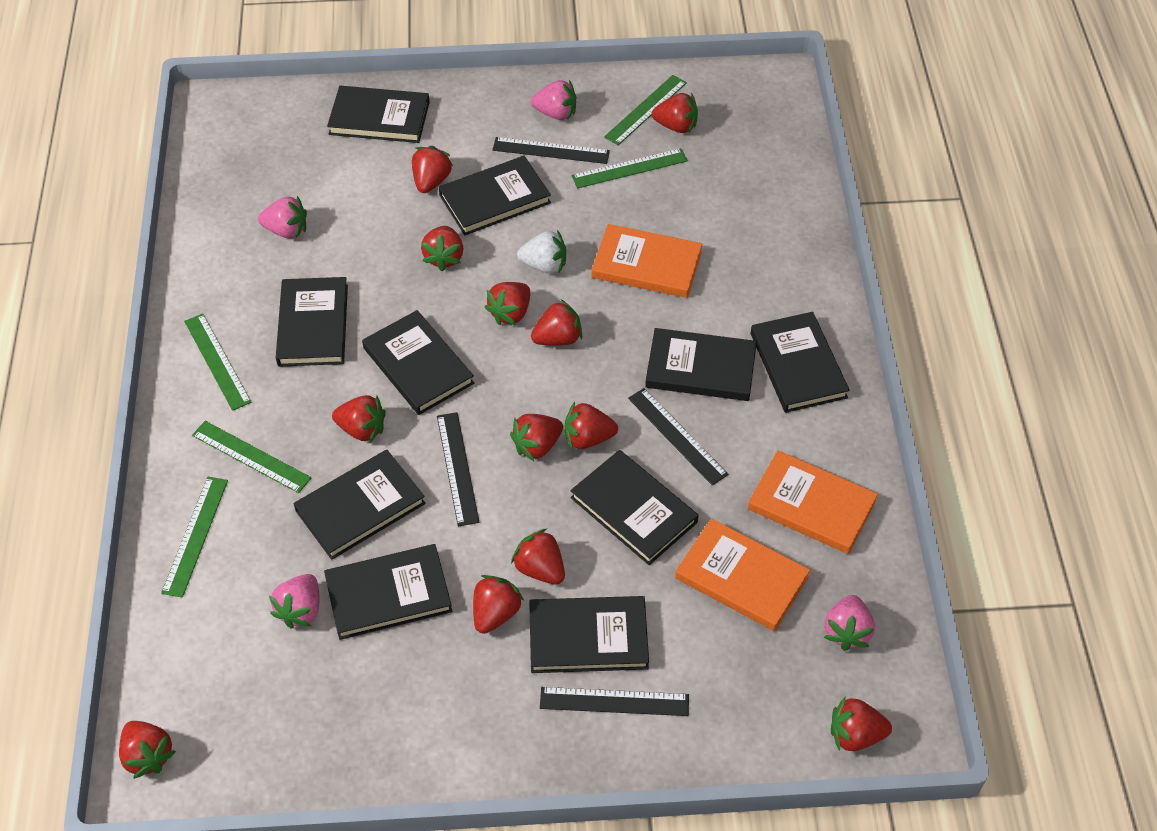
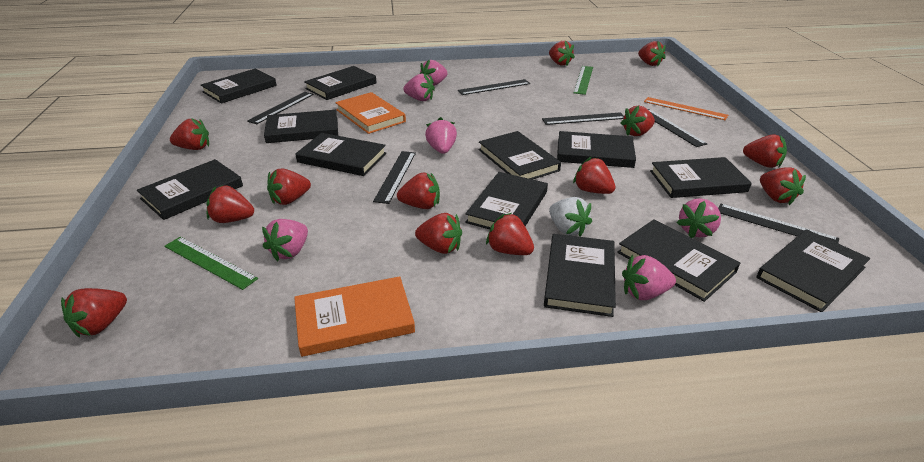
black book: [276,277,348,367] [294,450,426,560] [324,544,452,640] [327,86,430,143] [362,310,474,415] [439,156,551,235] [529,596,649,673] [571,450,699,565] [645,328,757,401] [751,312,850,413] = 10 -> [137,159,243,220] [201,68,277,104] [264,110,338,143] [295,133,386,176] [304,66,377,100] [465,172,548,230] [479,131,561,180] [544,234,616,317] [557,131,636,168] [617,219,740,302] [650,157,752,198] [756,229,870,312] = 12
black ruler: [437,412,479,526] [493,137,610,164] [540,687,689,716] [628,388,728,486] = 4 -> [247,92,314,124] [373,151,416,204] [458,79,530,95] [542,112,624,125] [648,109,707,147] [718,204,839,243] = 6
green ruler: [161,477,228,598] [184,313,252,411] [192,421,311,493] [571,148,688,188] [604,75,687,145] = 5 -> [164,237,258,290] [574,66,593,95] = 2
orange book: [592,224,703,298] [675,518,810,631] [747,450,878,554] = 3 -> [294,276,415,357] [335,92,406,134] = 2
orange ruler: none = 0 -> [644,97,728,120] = 1
pink strawberry: [258,196,307,239] [269,574,320,629] [531,80,576,120] [824,595,875,651] = 4 -> [262,219,308,261] [403,73,435,101] [420,59,447,86] [425,117,457,154] [622,255,676,300] [677,198,721,238] = 6
red strawberry: [119,721,176,779] [332,395,386,442] [412,146,453,193] [421,226,464,271] [473,575,524,634] [484,282,530,325] [510,414,563,461] [511,529,565,584] [531,300,582,346] [565,402,618,449] [652,93,698,133] [831,696,892,751] = 12 -> [61,288,127,337] [170,118,209,150] [206,185,254,223] [267,168,311,205] [397,173,440,209] [415,213,462,254] [486,213,534,255] [549,40,575,65] [573,157,616,194] [620,106,655,136] [638,41,666,66] [743,134,787,168] [760,167,806,205] = 13

